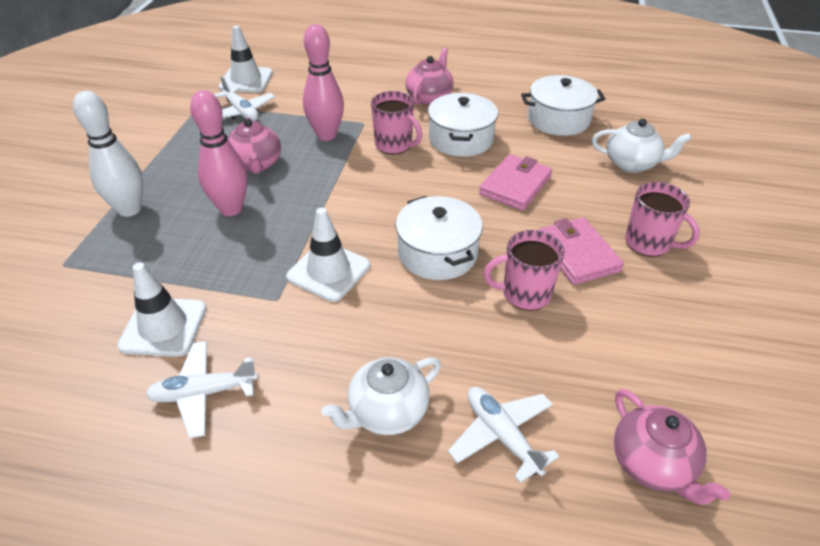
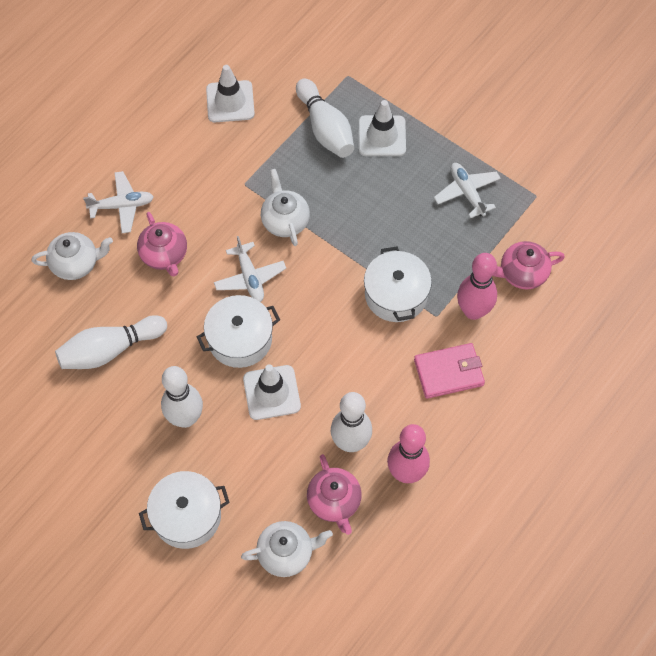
pink mug: [371,91,422,154] [483,230,564,311] [625,182,700,257] = 3 -> none = 0
pink wallet: [479,154,552,211] [538,218,624,285] = 2 -> [414,343,485,399] = 1
white bowling pin: [73,91,143,217] = 1 -> [55,315,167,369] [161,366,203,428] [296,78,354,158] [331,392,372,452] = 4
white teapot: [321,357,441,435] [592,119,692,173] = 2 -> [32,232,113,280] [241,521,333,577] [261,169,310,246] = 3

